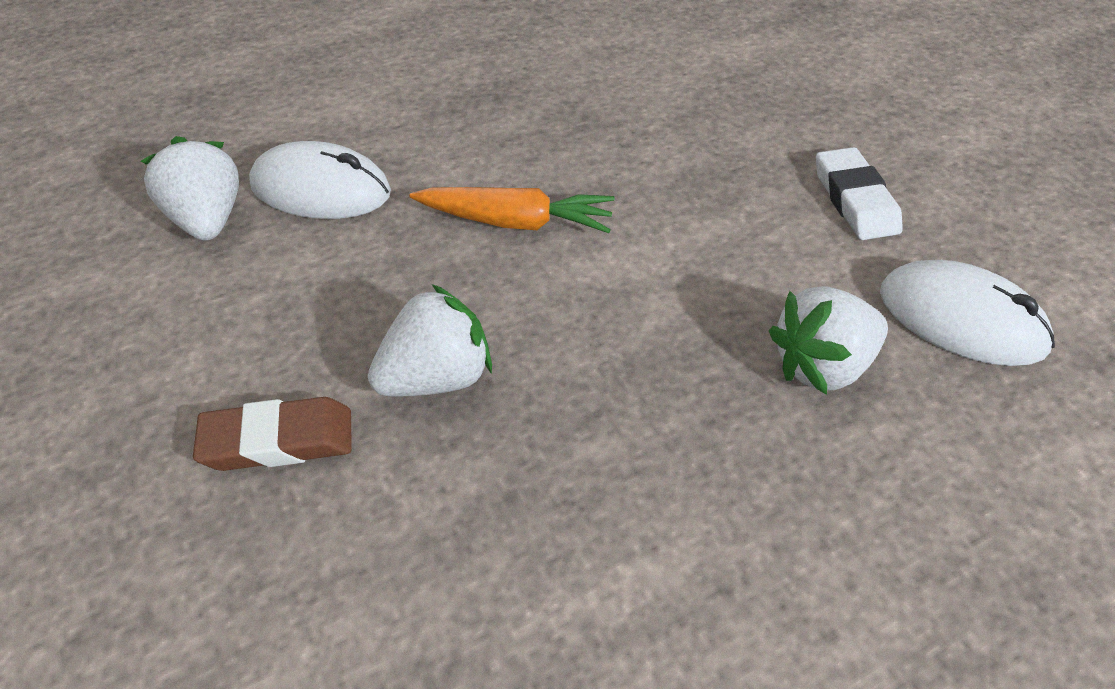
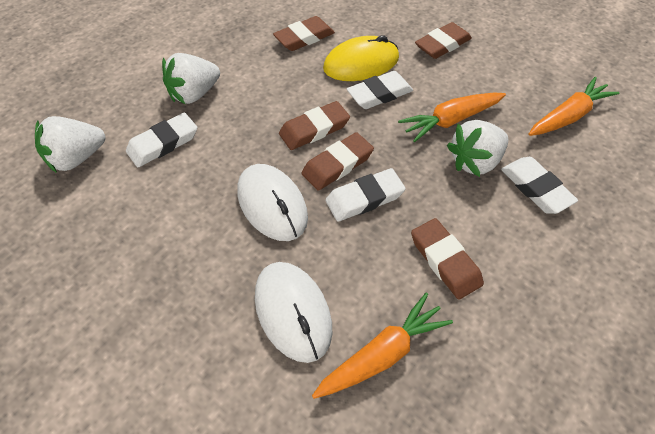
brown eraser: [193,397,352,471] = 1 -> [273,16,335,51] [279,101,350,150] [302,132,374,191] [411,218,484,299] [415,22,472,59] = 5
orange carrot: [409,187,615,233] = 1 -> [312,292,453,399] [398,92,506,142] [528,77,620,136] = 3
white eraser: [816,147,903,240] = 1 -> [126,112,197,167] [325,168,406,222] [347,71,413,109] [501,157,578,214] = 4
yellow mouse: none = 0 -> [323,35,399,81] = 1

